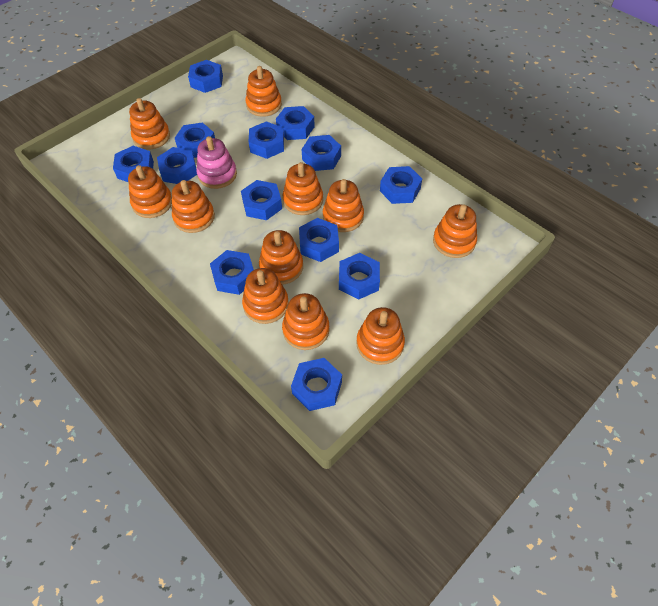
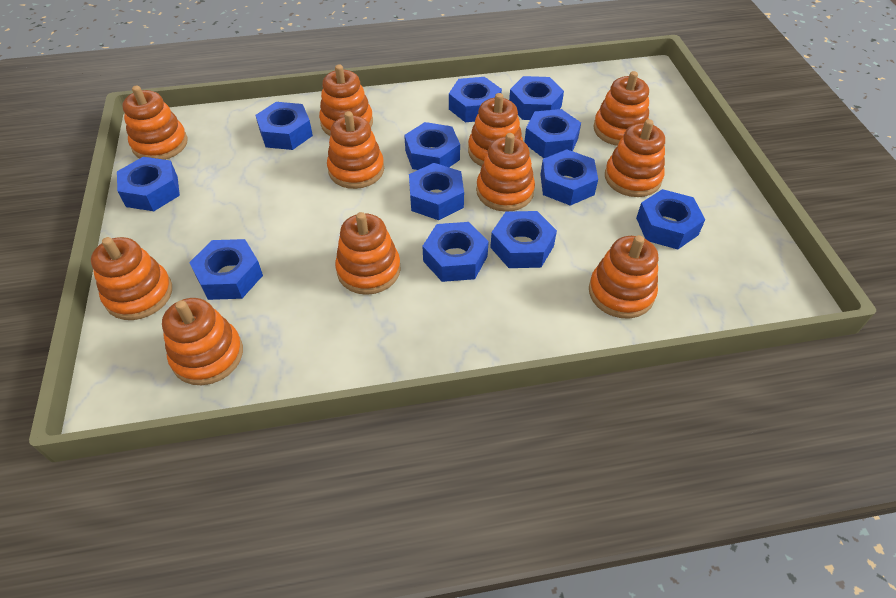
blue nut: [113,146,154,182] [157,147,197,184] [175,122,215,158] [188,60,223,93] [210,250,254,295] [241,180,282,220] [249,121,284,159] [276,106,315,140] [291,358,342,411] [299,218,339,262] [302,135,341,171] [339,253,380,300] [380,166,422,204] = 13 -> [117,157,180,211] [189,239,263,300] [255,102,313,150] [404,122,460,170] [409,163,464,220] [422,222,489,282] [449,77,502,122] [490,211,557,268] [509,76,564,120] [524,109,581,158] [541,150,598,206] [636,189,705,250] = 12
pink stacking toy: [196,136,237,189] = 1 -> none = 0

